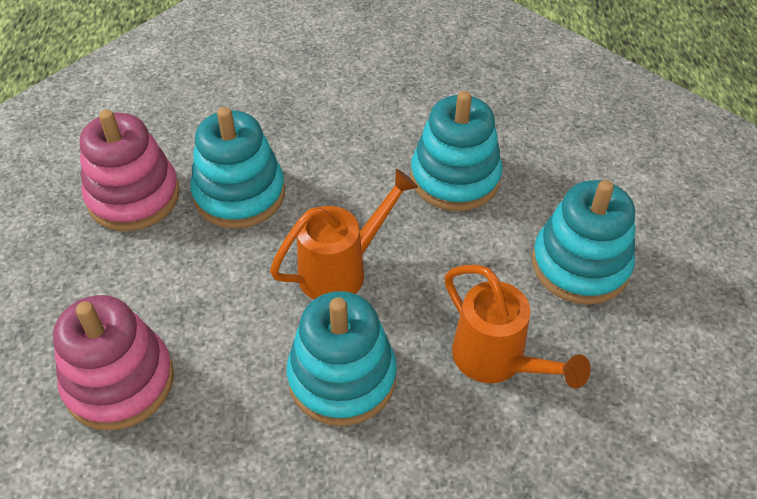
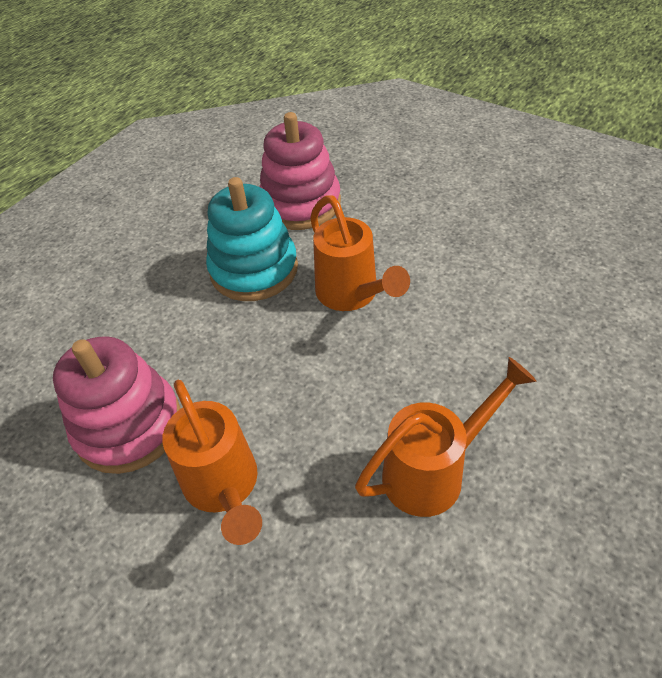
orange watering can: [270,169,418,300] [444,265,591,389] = 2 -> [162,380,262,545] [310,196,410,311] [355,357,536,517] = 3
turquoise stacking toy: [190,107,285,228] [287,291,397,426] [410,91,502,211] [532,180,635,305] = 4 -> [206,177,298,301] = 1

